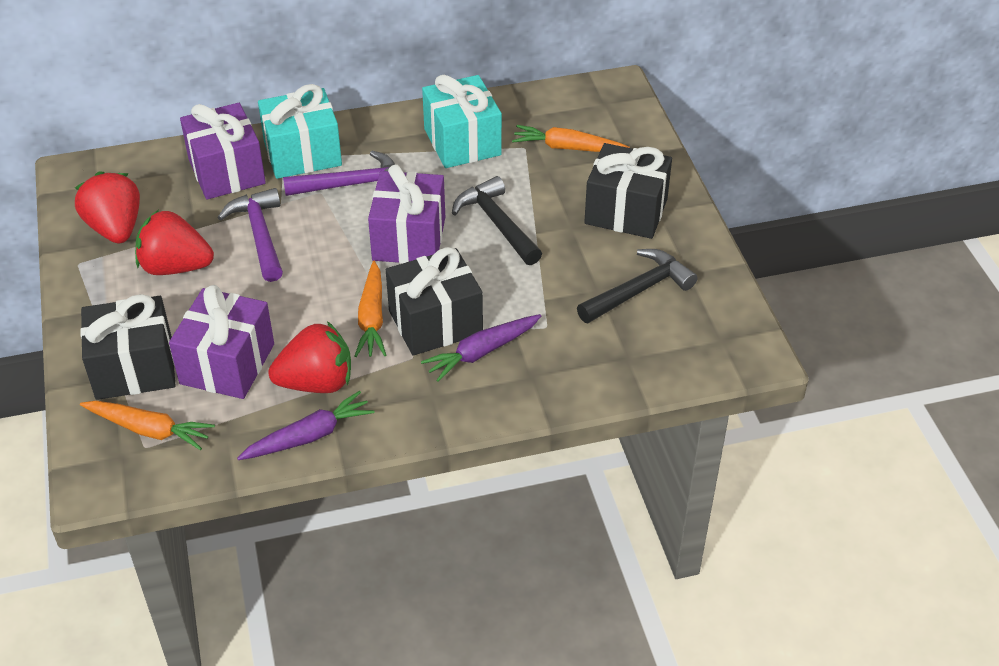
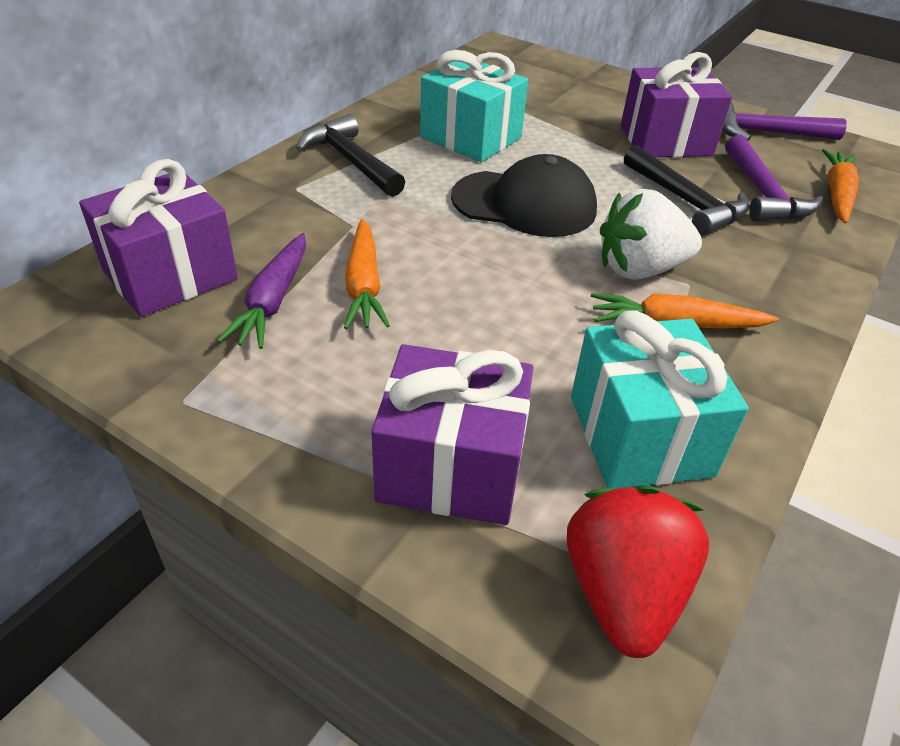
black cap: none = 0 -> [451,154,597,237] = 1
black gift: [80,294,176,400] [386,247,483,356] [584,143,672,239] = 3 -> none = 0
purple carrot: [237,391,375,460] [421,314,541,382] = 2 -> [217,233,306,349] = 1
red strawberry: [75,171,140,244] [135,210,214,275] [268,321,351,393] = 3 -> [567,486,709,658] = 1
white strawberry: none = 0 -> [600,189,702,280] = 1

